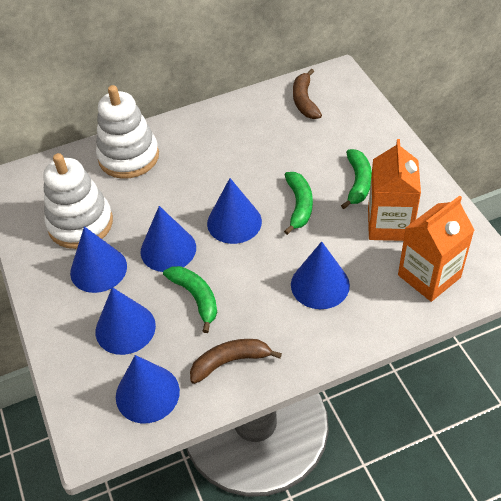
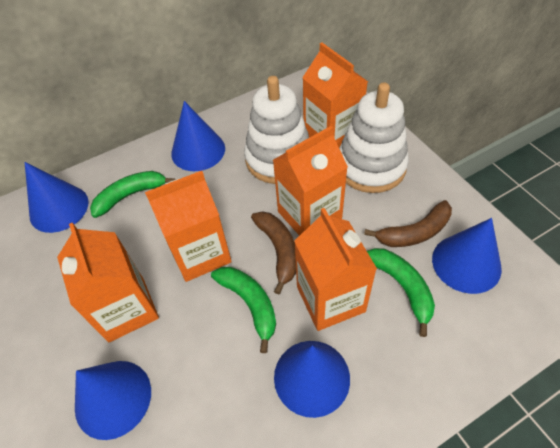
blue cone: [70,226,127,293] [95,287,156,355] [116,355,180,423] [140,206,196,272] [207,178,262,244] [291,241,350,309] = 6 -> [25,162,89,233] [75,361,151,440] [171,101,225,171] [274,341,350,418] [432,218,502,294] = 5
orange carton: [368,139,421,241] [398,196,474,302] = 2 -> [57,222,159,342] [145,171,232,282] [273,126,348,236] [294,208,377,331] [302,43,368,147] = 5

